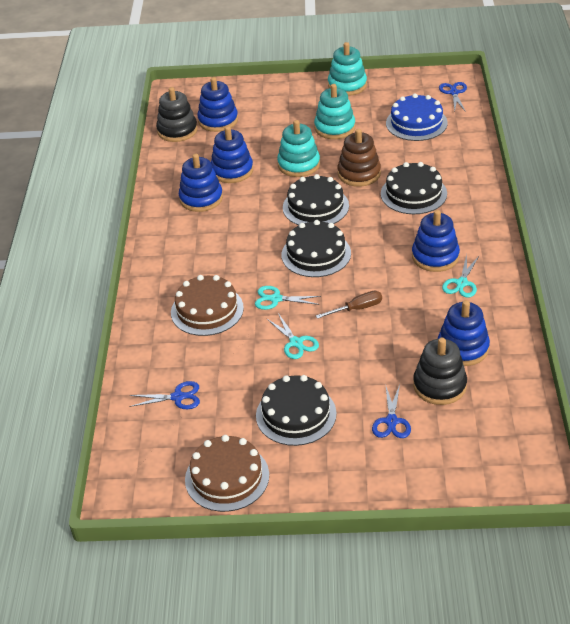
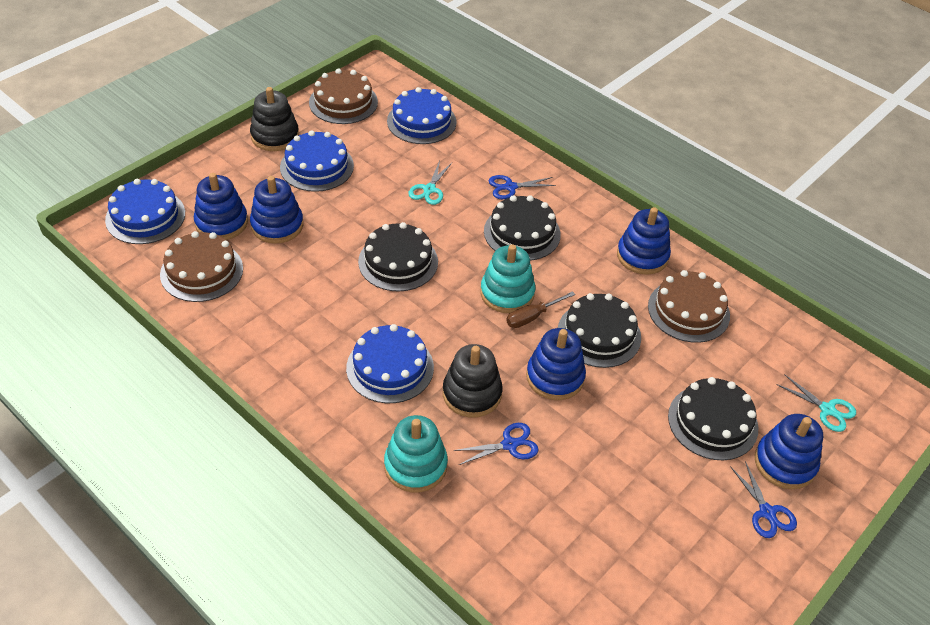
blue cake: [386,93,448,141] = 1 -> [105,179,185,244] [280,130,354,192] [346,324,434,403] [387,87,457,144] = 4
brown cake: [171,275,244,336] [185,435,269,512] = 2 -> [160,231,243,302] [309,69,378,124] [648,270,730,343] = 3
brown stacking toy: [338,129,381,187] = 1 -> none = 0
turquoise scissors: [255,286,321,310] [266,313,319,359] [442,254,479,298] = 3 -> [408,161,452,205] [776,374,856,432] = 2
turquoise stacking toy: [277,120,320,177] [314,84,355,139] [328,42,367,96] = 3 -> [384,415,448,493] [480,244,535,313] = 2

